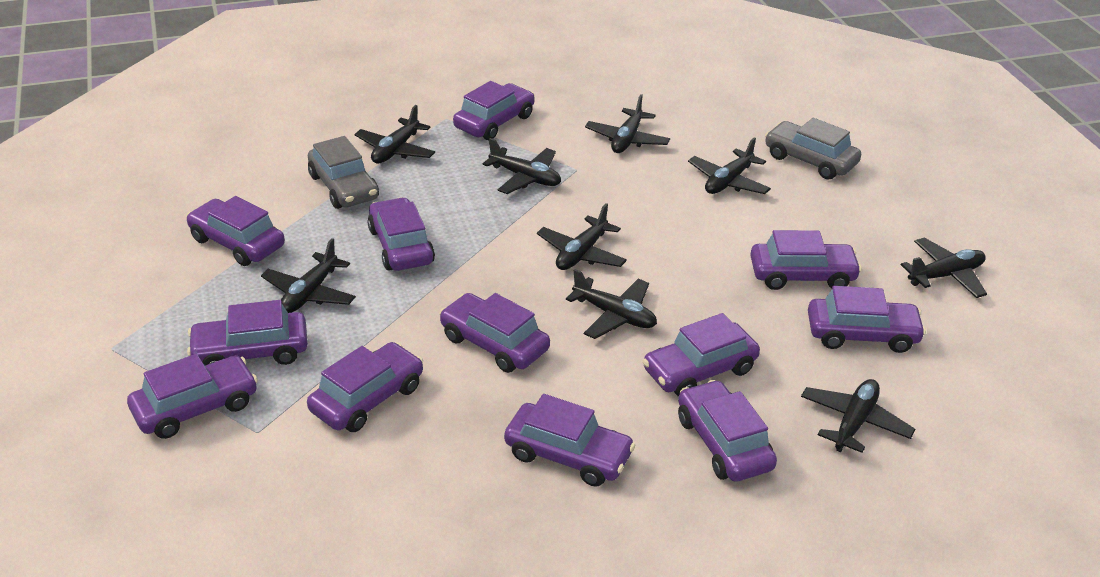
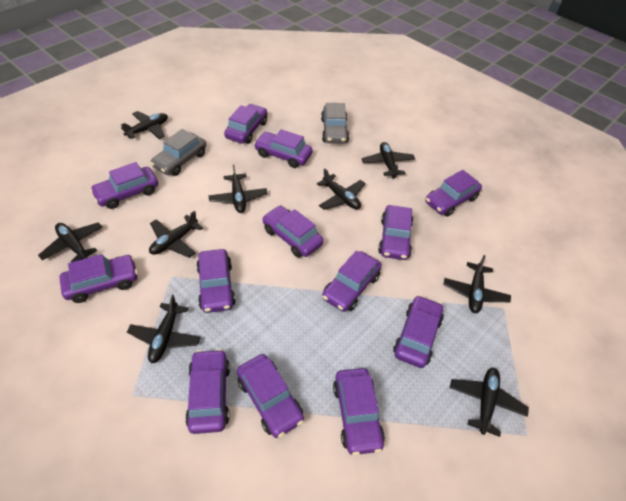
purple car: [127,354,258,439] [186,196,285,266] [187,300,308,365] [307,342,423,432] [368,197,435,271] [439,293,550,373] [453,81,535,140] [504,394,635,487] [643,313,760,397] [678,380,777,482] [750,230,862,290] [808,286,926,353] = 12 -> [60,254,138,303] [90,162,158,209] [185,349,230,434] [196,249,236,313] [224,104,267,144] [237,354,304,438] [254,129,313,168] [262,206,324,258] [322,251,382,312] [333,368,385,455] [378,205,413,260] [393,295,444,368] [425,170,482,217] = 13

